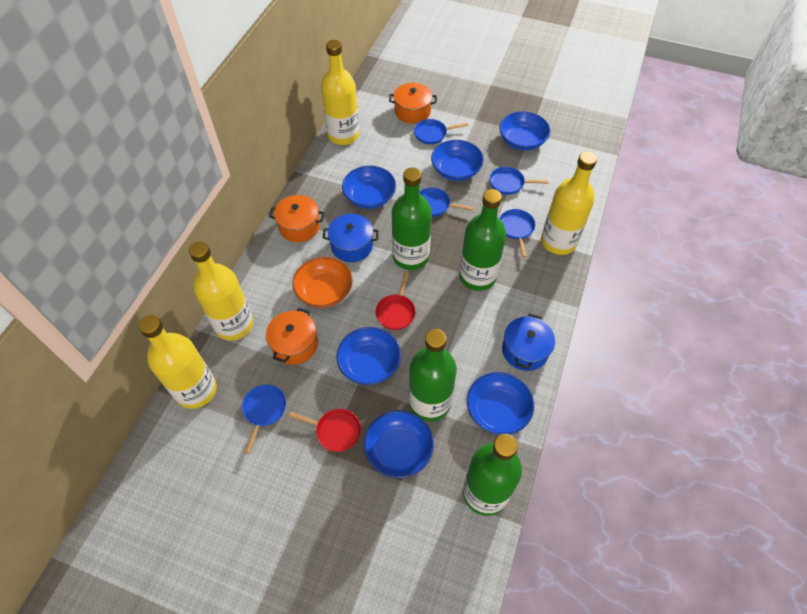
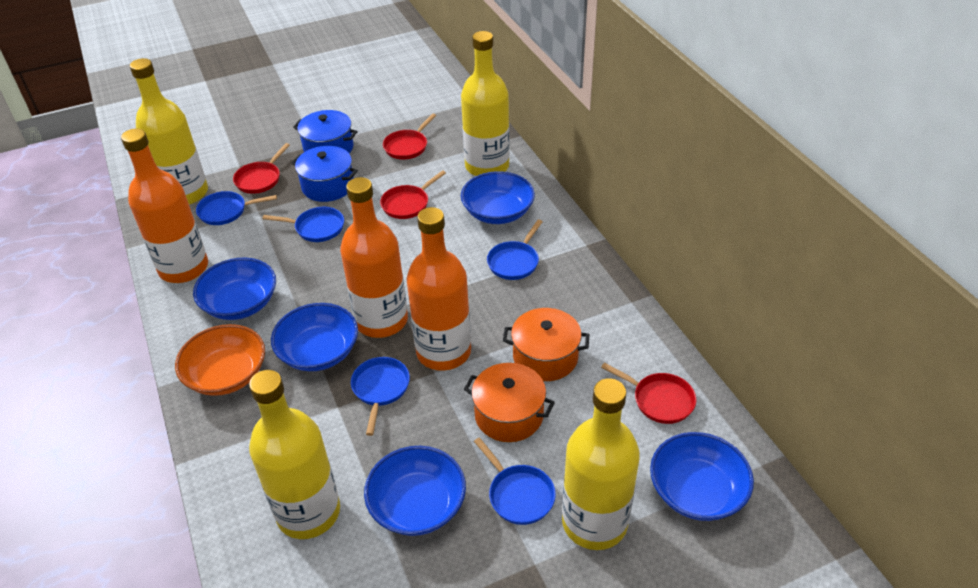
blue bowl: [336,327,401,385] [342,166,396,209] [364,410,434,478] [431,140,484,181] [467,372,534,435] [499,111,550,151] = 6 -> [193,258,276,320] [271,303,358,371] [364,446,466,536] [461,171,535,224] [650,432,754,521] = 5
green bottle: [392,167,432,270] [409,329,457,421] [459,189,506,291] [463,434,522,516] = 4 -> none = 0
orange bottle: none = 0 -> [121,128,208,283] [340,177,408,338] [407,207,471,371] = 3
orange pot: [266,308,318,365] [269,195,325,242] [389,83,437,124] = 3 -> [464,363,555,442] [503,308,590,381] = 2
red pan: [288,409,361,452] [376,272,416,330] = 2 -> [233,143,290,194] [380,170,446,219] [383,113,436,160] [601,363,696,424] = 4

